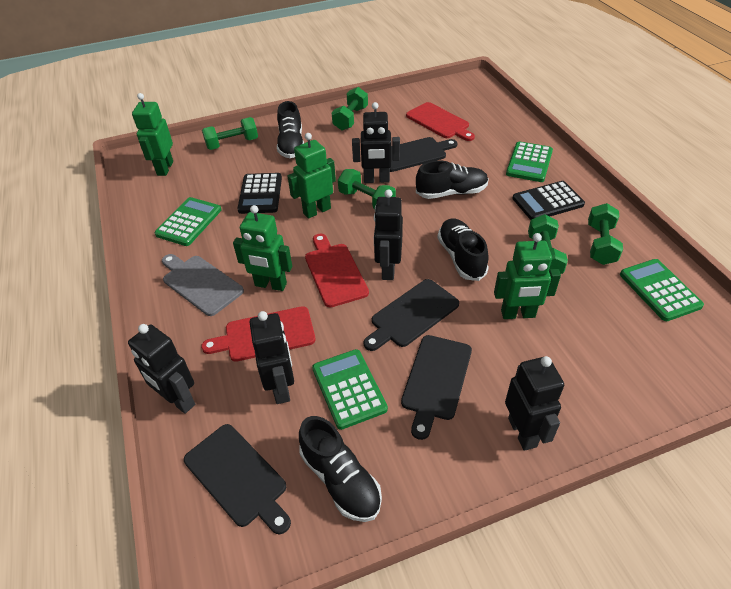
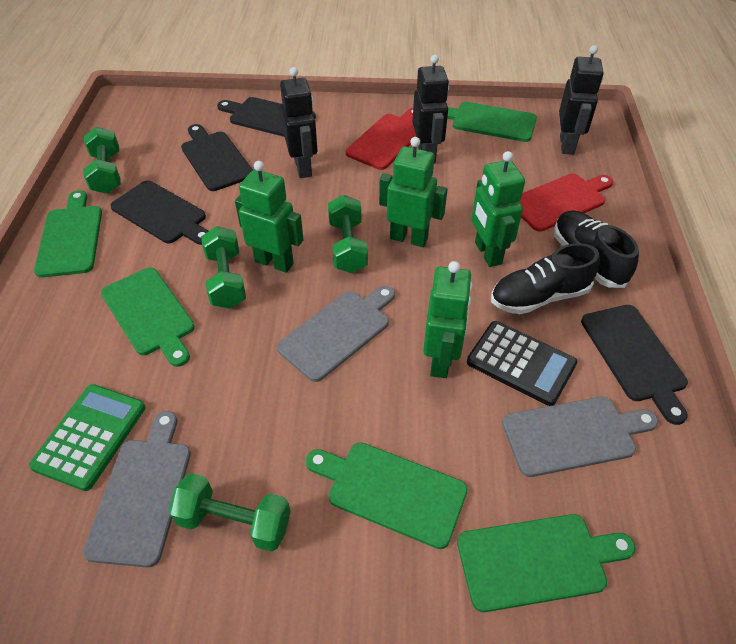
black calculator: [237,173,282,214] [512,181,585,220] = 2 -> [467,321,578,406] = 1
black robot: [128,324,195,414] [250,311,294,404] [352,102,400,183] [374,189,403,280] [505,356,564,451] = 5 -> [280,67,318,178] [413,54,449,164] [559,45,603,155] = 3
black shoe: [277,101,304,158] [299,416,382,522] [416,160,489,199] [437,218,489,281] = 4 -> [491,243,600,314] [554,210,639,288] = 2
green calculator: [155,197,222,246] [312,349,388,430] [506,141,553,182] [620,259,704,321] = 4 -> [29,384,145,491] = 1
green cutting board: none = 0 -> [34,190,102,278] [101,267,195,367] [306,442,467,549] [447,102,537,142] [457,514,636,612] = 5
green dumbbell: [202,117,258,150] [332,87,368,131] [338,169,396,209] [528,214,568,274] [588,203,623,265] = 5 -> [83,127,121,194] [169,473,291,552] [201,226,246,309] [328,195,368,273] = 4
grey cutting board: [162,254,244,316] = 1 -> [83,411,191,567] [277,286,395,382] [502,397,658,477] = 3
red cutting board: [201,306,316,362] [305,234,369,307] [406,102,475,141] = 3 -> [346,108,417,170] [519,174,613,232] = 2

